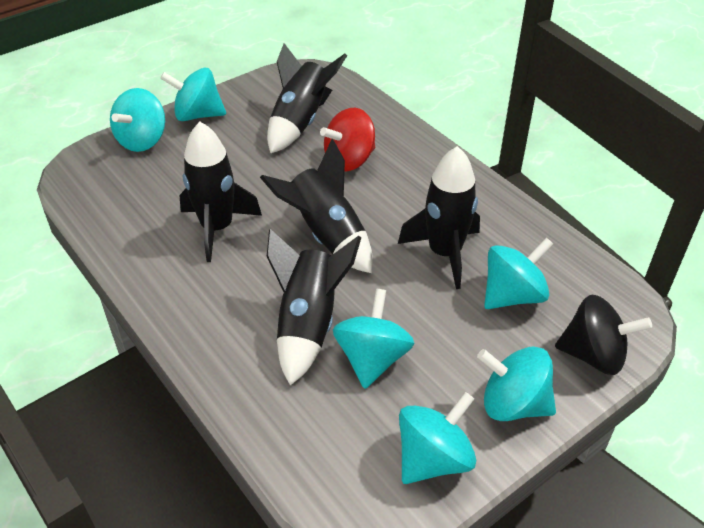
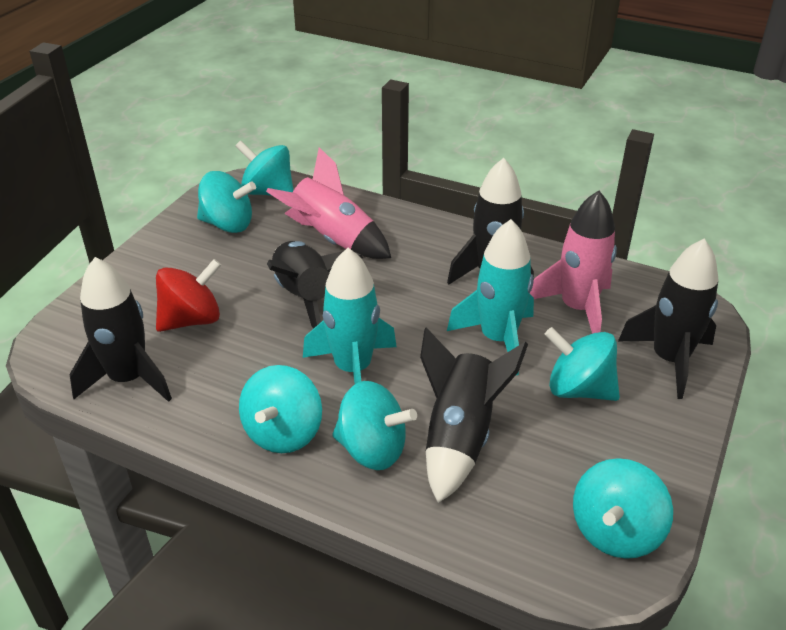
black spinning top: [555,295,652,375] = 1 -> none = 0
pink rocket: none = 0 -> [266,147,391,259] [530,191,617,334] = 2
turquoise rocket: none = 0 -> [303,248,397,384] [447,219,534,375] = 2

